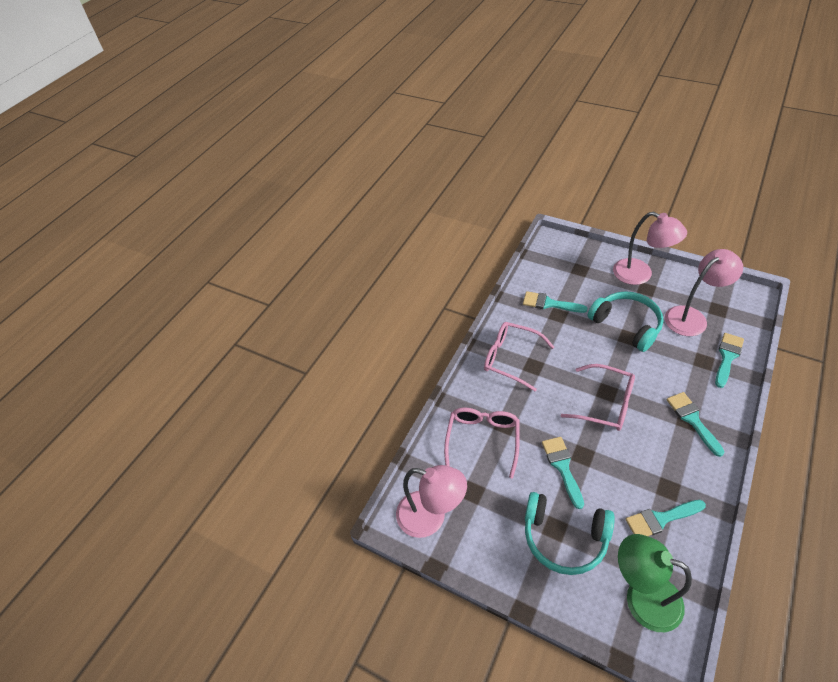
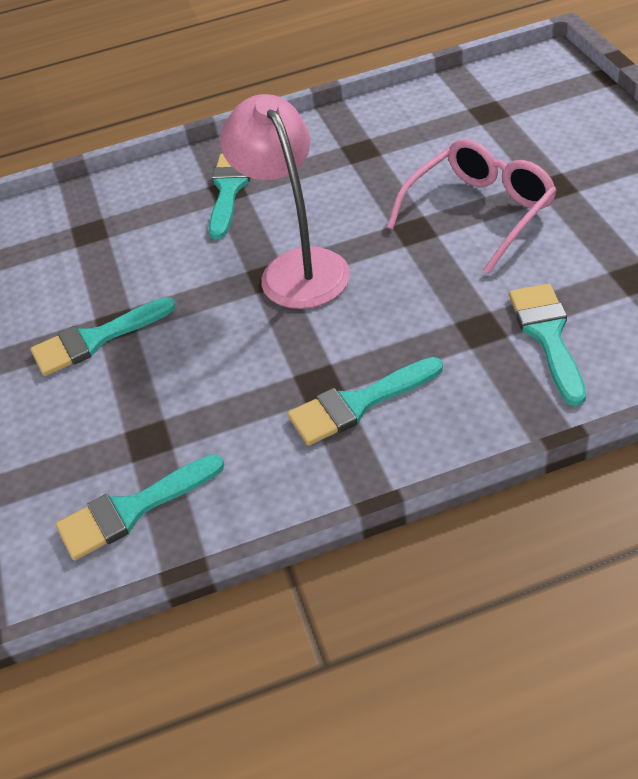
green lamp: [618,534,692,632] = 1 -> none = 0
pink glasses: [444,408,520,478] [484,322,554,391] [561,364,635,431] = 3 -> [387,139,557,274] = 1
pink lamp: [396,465,467,538] [613,212,687,285] [665,249,743,336] = 3 -> [220,94,350,309] = 1
turquoise headphones: [525,492,615,575] [587,291,663,352] = 2 -> none = 0

